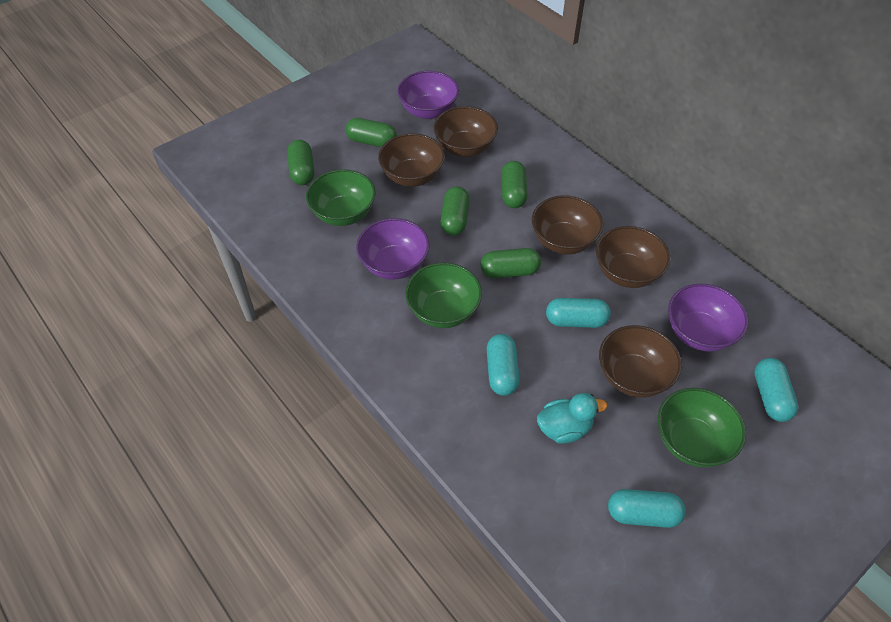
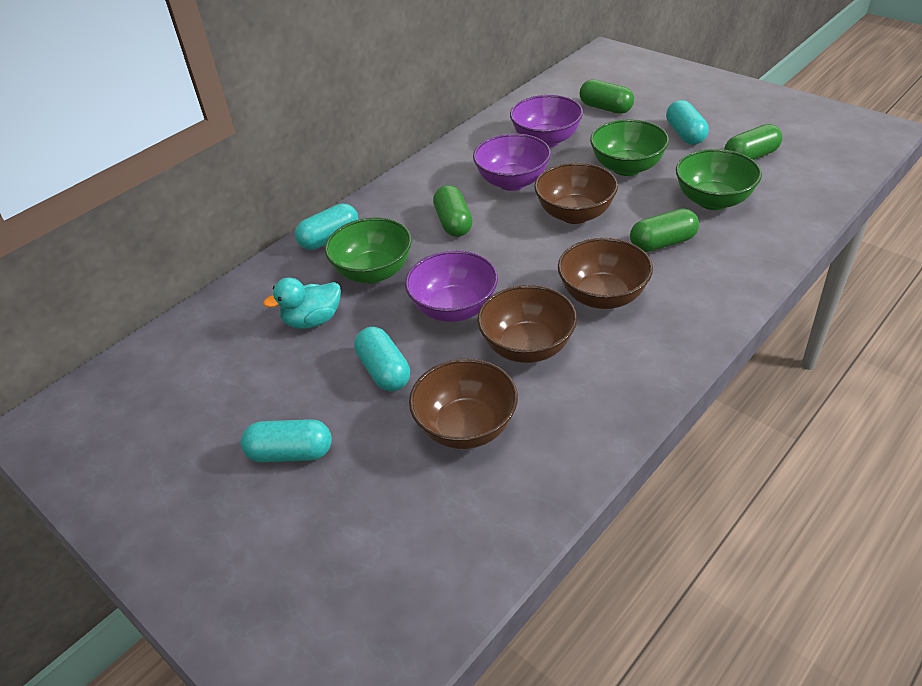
brown bowl: [378,133,445,187] [434,106,498,157] [532,195,603,255] [596,226,670,288] [599,325,682,398] = 5 -> [409,359,518,449] [477,285,577,363] [534,163,618,224] [558,238,653,309] = 4
green capsule: [287,140,314,185] [345,118,397,147] [440,186,470,236] [480,248,541,278] [501,161,528,208] = 5 -> [433,185,473,237] [580,79,634,114] [630,209,699,252] [724,124,782,160] = 4

